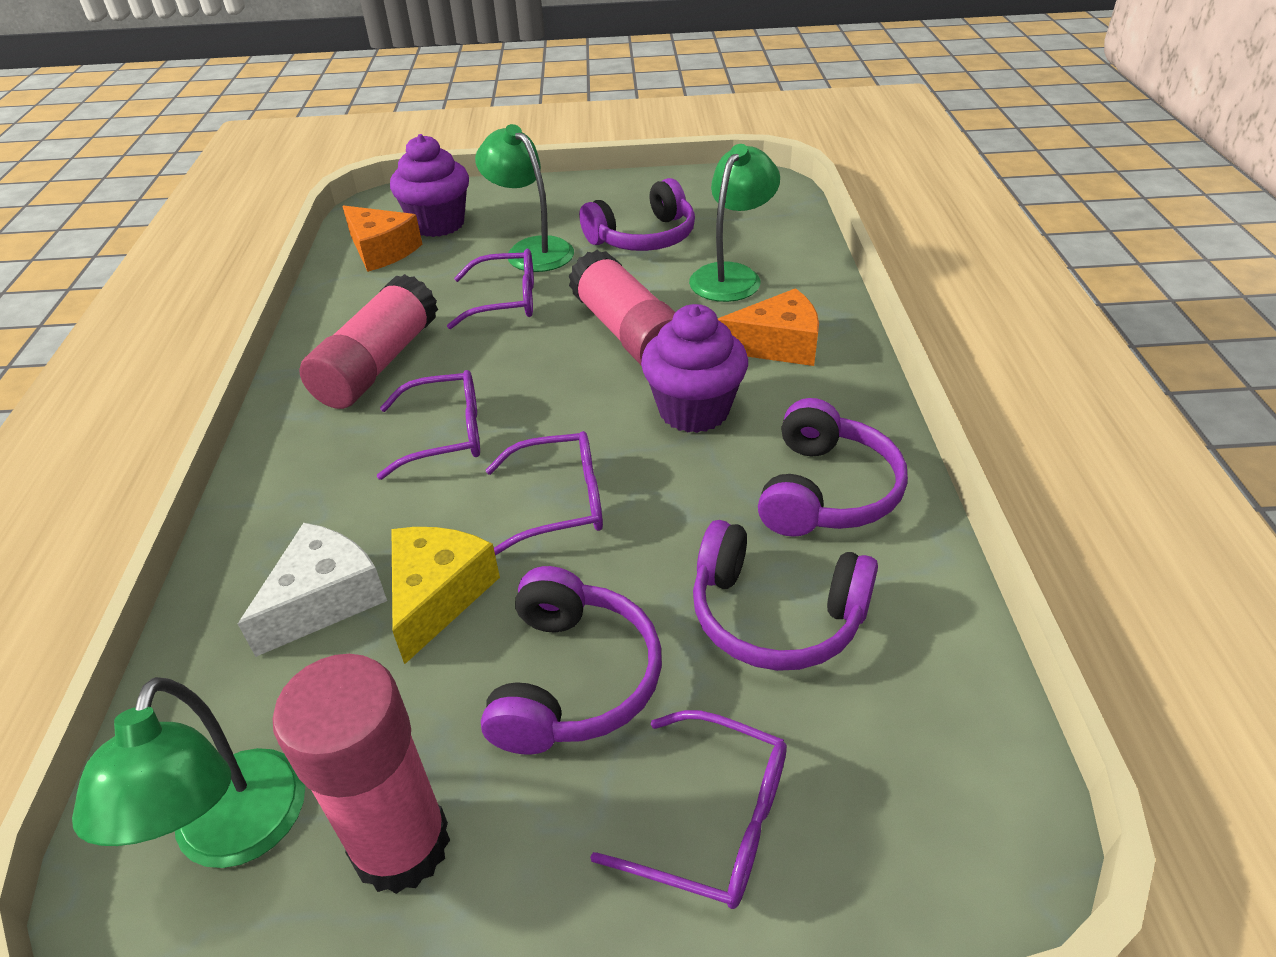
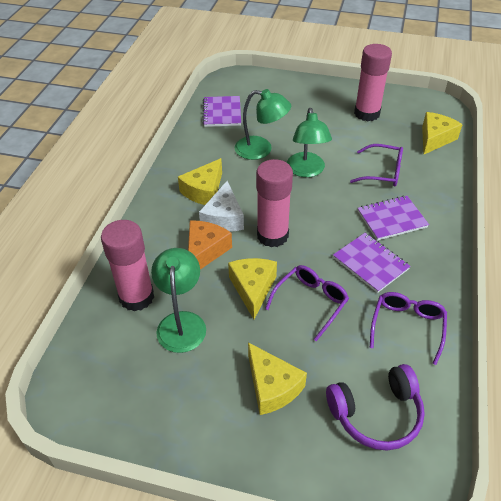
orange cheese: [343,205,422,272] [718,288,819,366] = 2 -> [188,220,232,269] = 1
purple cupcake: [390,134,469,237] [641,304,748,433] = 2 -> none = 0
purple glasses: [377,370,480,480] [447,249,534,329] [486,431,603,555] [590,710,787,909] = 4 -> [265,265,349,341] [350,144,403,186] [370,292,447,365] = 3
purple headphones: [481,566,662,755] [579,178,695,251] [693,520,878,671] [758,398,908,537] = 4 -> [326,364,425,450] = 1
purple notebook: none = 0 -> [202,96,241,127] [333,233,411,293] [357,196,429,241] = 3
yellow cheese: [392,527,500,664] = 1 -> [178,158,222,205] [228,258,277,319] [248,342,307,415] [422,112,463,154] = 4

